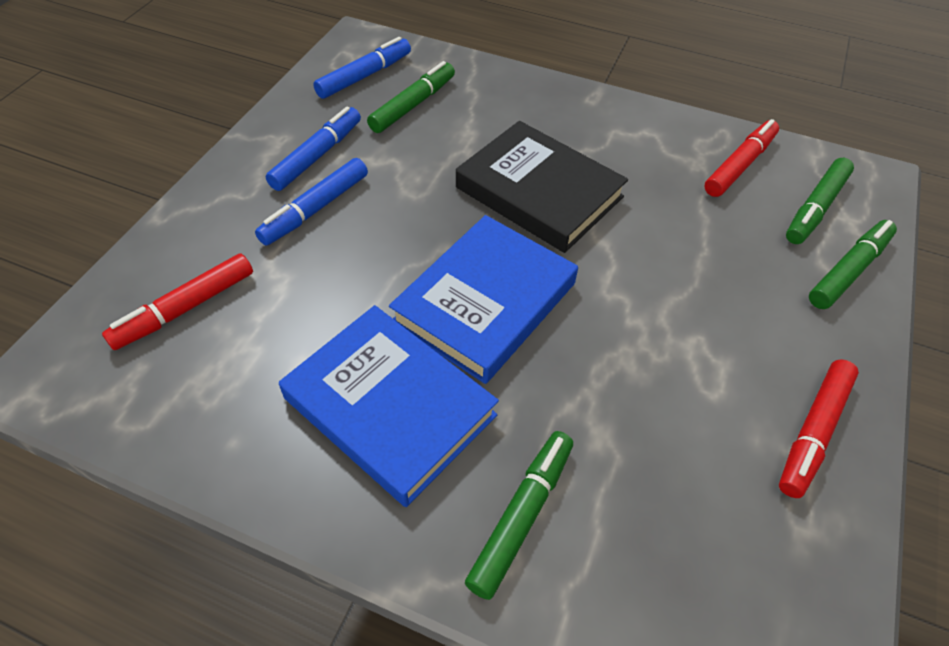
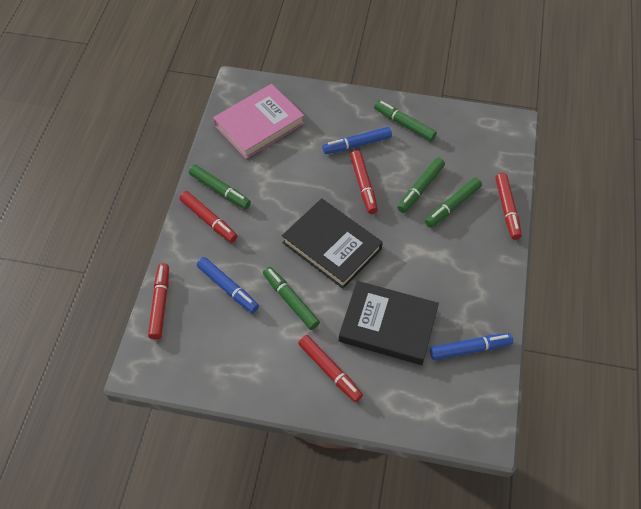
black book: [456,121,628,253] = 1 -> [282,198,383,289] [339,281,439,365] = 2
blue book: [279,305,499,507] [389,215,578,384] = 2 -> none = 0
green marker: [367,61,455,133] [465,431,573,600] [786,158,854,244] [809,220,897,309] = 4 -> [189,164,251,209] [263,267,320,330] [374,100,437,141] [397,158,445,213] [425,177,482,228] = 5
pink book: none = 0 -> [213,84,305,159] = 1
red marker: [102,253,253,350] [704,119,779,197] [779,359,859,498] = 3 -> [148,263,169,340] [179,191,237,243] [298,335,363,402] [350,150,378,214] [495,173,522,240] = 5

